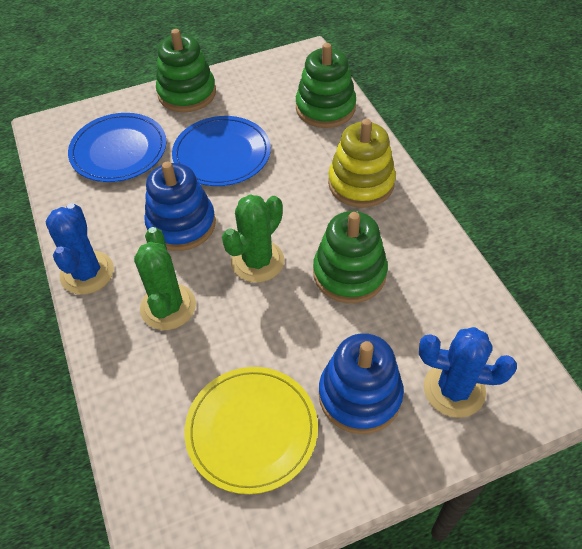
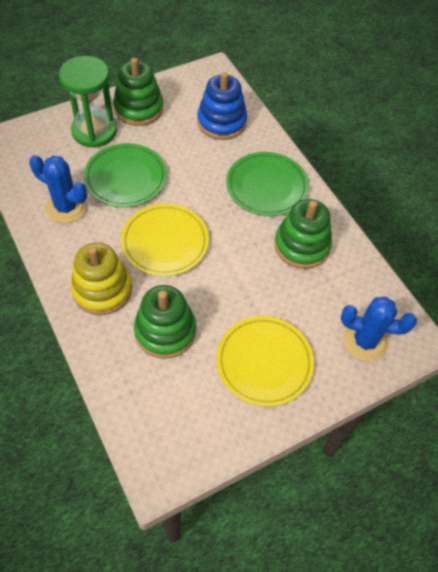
blue plate: [68,113,167,182] [172,116,271,186] = 2 -> none = 0
blue stacking toy: [144,162,216,251] [319,333,404,434] = 2 -> [197,72,247,140] = 1
green cactus: [134,227,196,330] [222,195,284,283] = 2 -> none = 0
green hourglass: none = 0 -> [59,56,117,148] = 1
green plate: none = 0 -> [84,143,167,207] [226,152,309,216] = 2
yellow plate: [185,367,318,494] = 1 -> [121,204,209,276] [216,316,314,407] = 2

